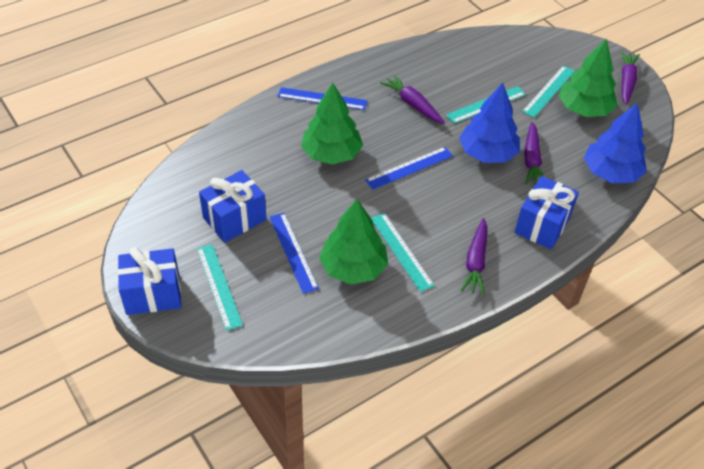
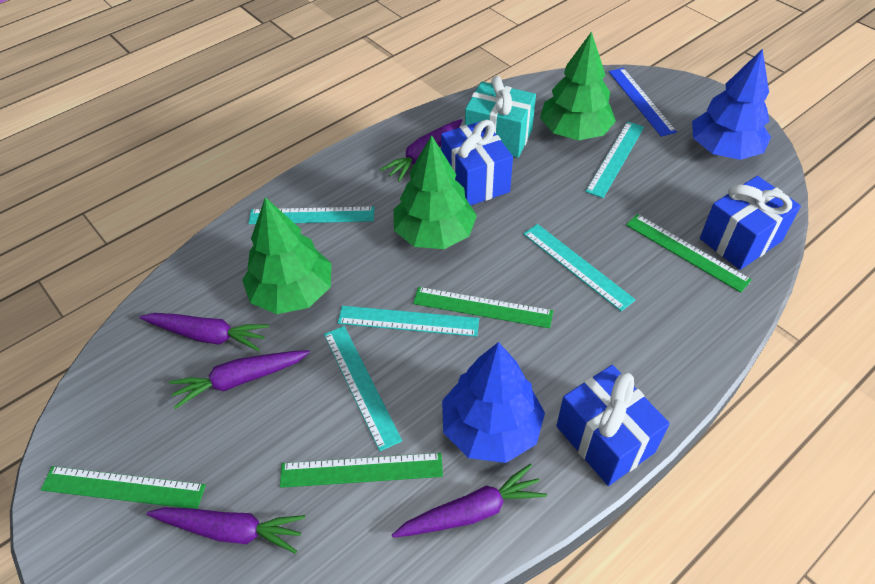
blue ruler: [269,213,319,294] [277,87,367,110] [365,147,453,190] = 3 -> [609,68,677,137] = 1
green ruler: none = 0 -> [41,466,206,509] [280,453,443,488] [413,287,553,328] [626,214,752,293] = 4
purple carrot: [380,74,445,124] [461,218,487,296] [524,122,544,185] [620,51,640,105] = 4 -> [140,313,269,351] [147,507,305,554] [169,350,310,409] [380,119,462,182] [392,464,547,538] = 5
turquoise gift: none = 0 -> [465,76,536,158] = 1
turquoise ruler: [197,244,243,331] [371,213,435,292] [446,86,526,124] [522,66,575,118] = 4 -> [248,206,374,224] [324,326,402,451] [338,306,479,337] [523,224,636,311] [585,121,644,198] = 5

